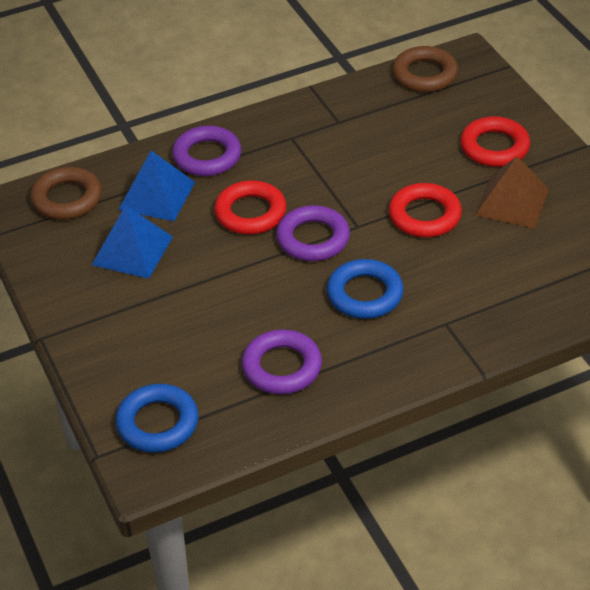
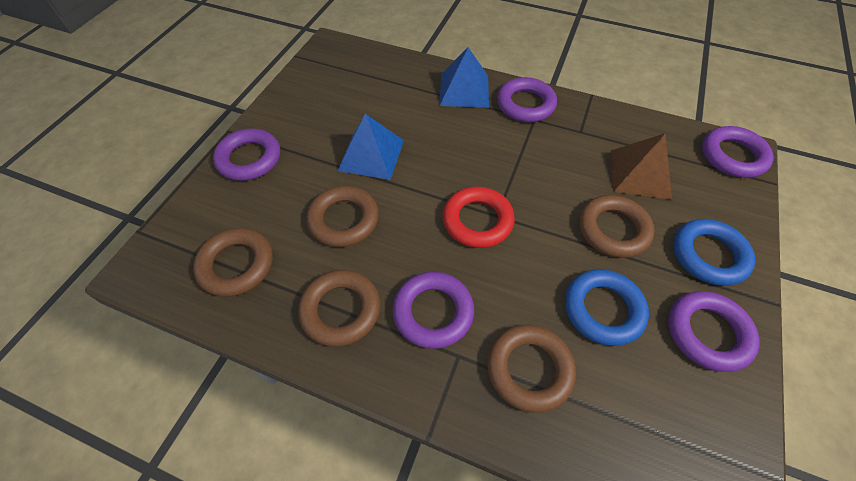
brown ring: [30,167,102,220] [392,46,458,92] = 2 -> [193,228,273,297] [298,270,380,347] [306,186,379,247] [487,325,576,413] [579,195,655,258] = 5
purple ring: [172,126,241,176] [242,329,322,394] [276,205,350,261] = 3 -> [213,128,280,181] [392,272,474,349] [497,77,557,122] [668,291,760,372] [702,126,774,178] = 5
red ring: [214,180,287,235] [389,183,462,237] [460,116,530,167] = 3 -> [443,187,515,248] = 1

